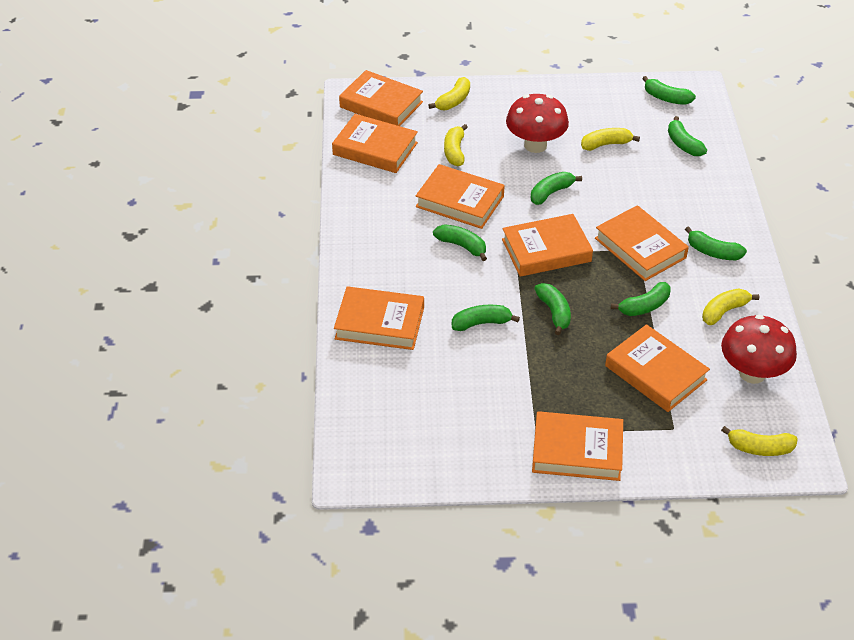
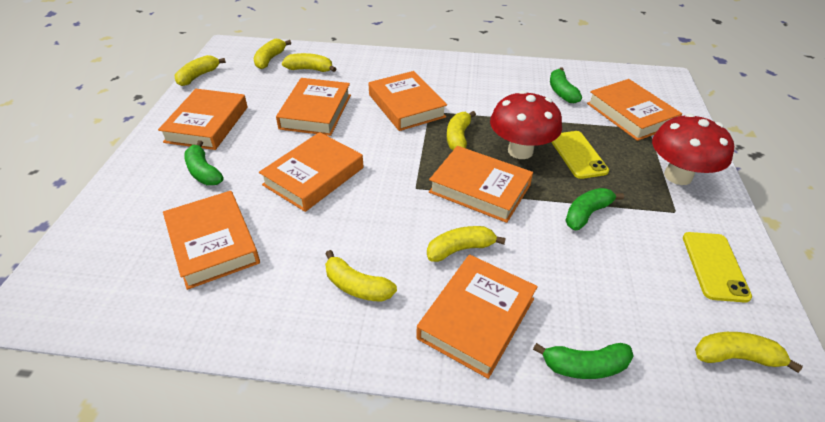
green banana: [433,224,487,261] [452,305,520,331] [531,172,582,205] [534,283,571,335] [611,282,671,316] [642,76,696,105] [668,116,707,156] [685,226,747,260] = 8 -> [184,140,223,185] [533,343,634,379] [550,67,582,103] [565,188,624,230] = 4
yellow banana: [428,77,470,110] [444,124,468,166] [581,128,640,151] [702,289,759,325] [721,426,798,456] = 5 -> [175,55,226,86] [254,39,291,69] [282,53,336,72] [325,250,397,302] [427,226,506,262] [447,111,476,150] [695,332,803,373] = 7
yellow phone: none = 0 -> [552,131,609,179] [683,232,752,303] = 2

